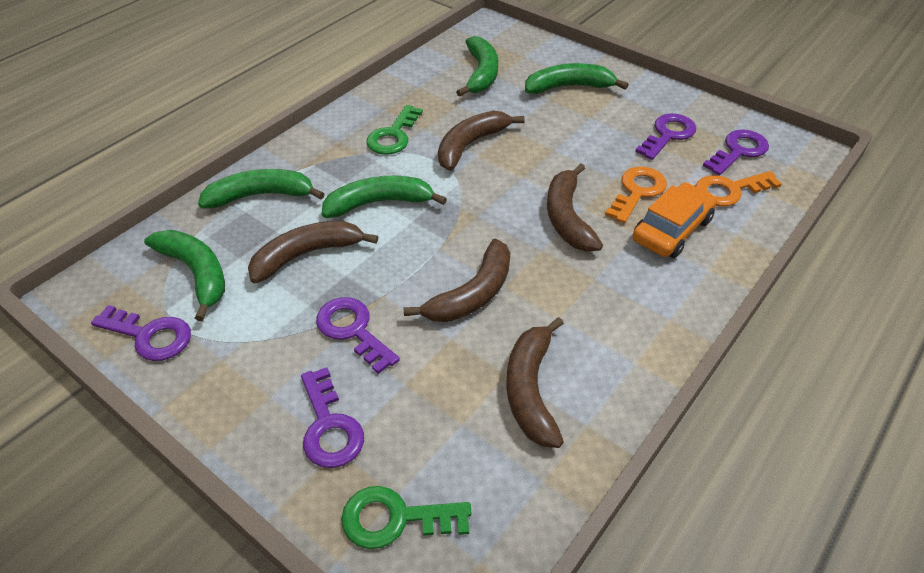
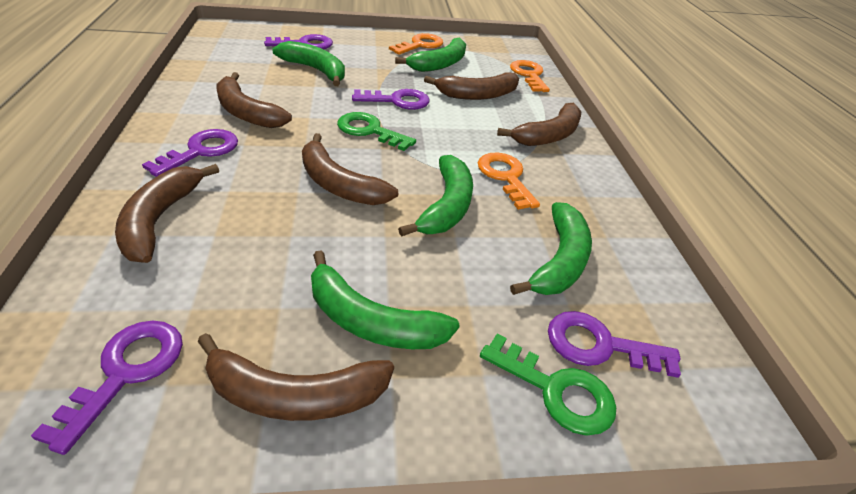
brown banana: [248,221,378,283] [404,239,510,322] [438,111,525,171] [506,317,564,448] [547,164,603,252] = 5 -> [115,164,219,263] [197,333,394,421] [216,72,292,128] [302,133,398,205] [424,73,519,100] [497,103,582,146] = 6
orange car: [633,182,717,258] = 1 -> none = 0
orange key: [605,167,667,223] [695,171,782,207] = 2 -> [389,33,443,55] [478,153,540,210] [510,60,550,92] = 3

